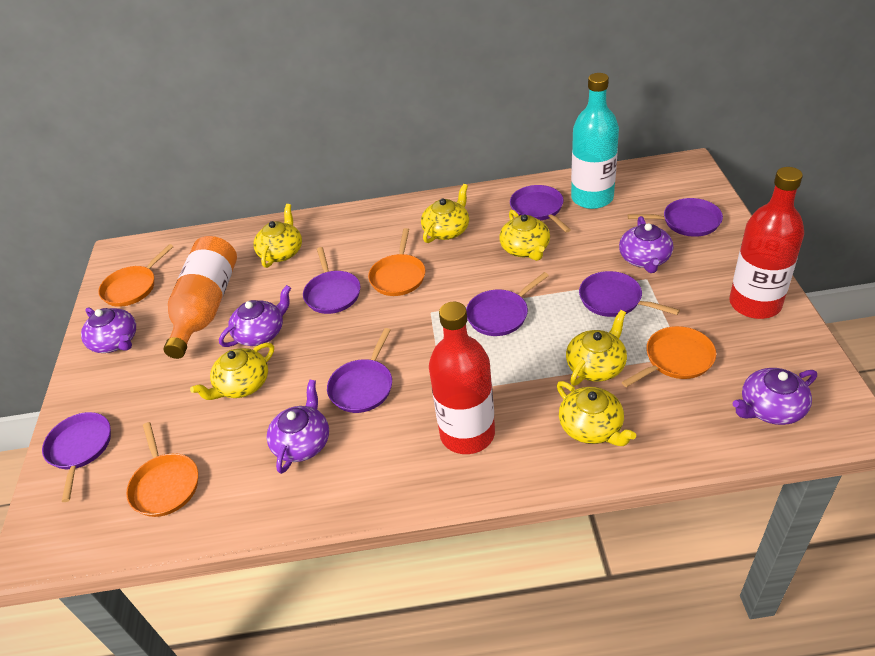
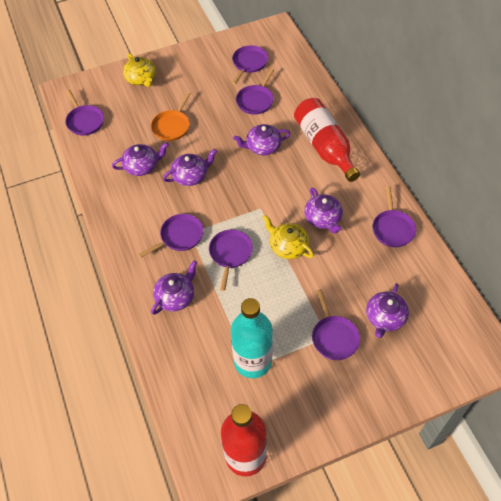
orange bottle: [163,236,237,359] = 1 -> none = 0
orange pan: [98,244,174,307] [126,422,198,517] [368,228,425,296] [622,326,716,387] = 4 -> [151,92,190,141] = 1
purple teapot: [81,307,136,353] [219,285,291,347] [267,380,329,474] [619,216,673,273] [732,368,817,425] = 5 -> [112,142,169,176] [151,261,197,315] [163,149,217,186] [233,124,290,155] [304,188,343,234] [366,283,409,338] = 6
yellow teapot: [190,343,274,400] [253,204,302,268] [421,184,469,243] [499,210,550,261] [557,381,636,446] [566,310,627,386] = 6 -> [123,53,156,87] [262,215,314,259] = 2

